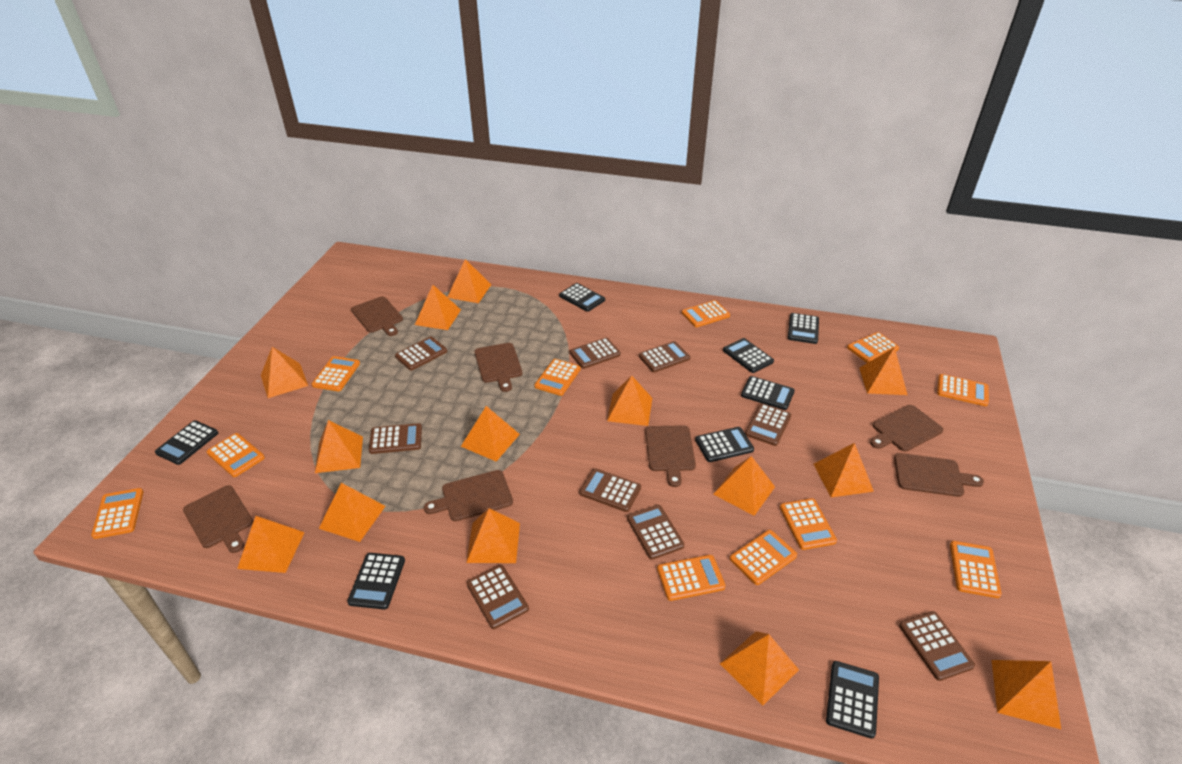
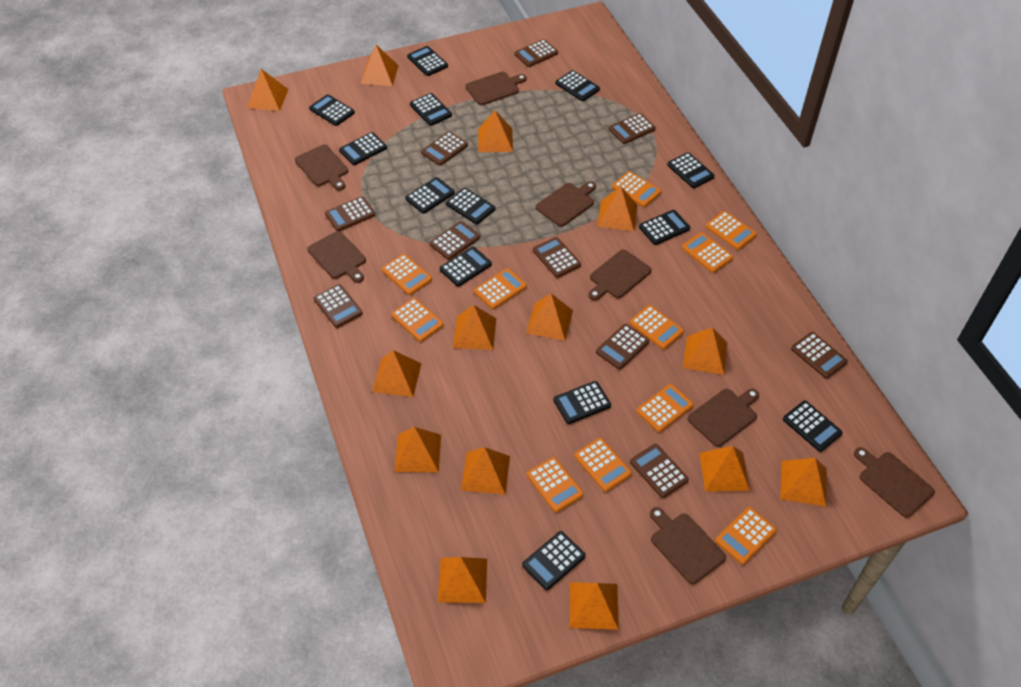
black calculator: [155,420,218,465] [347,553,405,609] [559,283,605,312] [695,427,754,462] [723,338,774,373] [741,376,795,410] [788,313,819,344] [826,661,879,739] = 8 -> [309,94,355,126] [339,132,387,165] [405,177,455,214] [407,46,448,76] [410,93,452,126] [440,247,492,286] [446,188,495,224] [522,531,585,590] [553,381,611,424] [555,70,600,101] [639,210,690,245] [667,152,715,188] [783,401,843,452] = 13
brown calculator: [369,423,422,454] [395,337,447,370] [467,565,529,629] [569,338,621,369] [579,469,641,512] [627,505,684,560] [639,341,690,372] [745,403,792,446] [899,611,975,681] = 9 -> [314,284,363,328] [325,196,375,231] [421,131,468,166] [430,221,480,260] [514,39,558,67] [533,237,581,278] [596,324,649,370] [608,113,656,144] [630,444,689,498] [791,332,848,379] = 10
brown cutting board: [183,485,253,553] [351,296,403,336] [424,470,513,521] [475,343,522,392] [645,425,696,487] [870,405,943,451] [894,453,984,497] = 7 -> [295,145,348,190] [307,231,366,283] [465,72,527,105] [536,181,596,227] [588,250,652,300] [650,507,726,584] [688,389,759,447] [854,447,935,517] = 8

